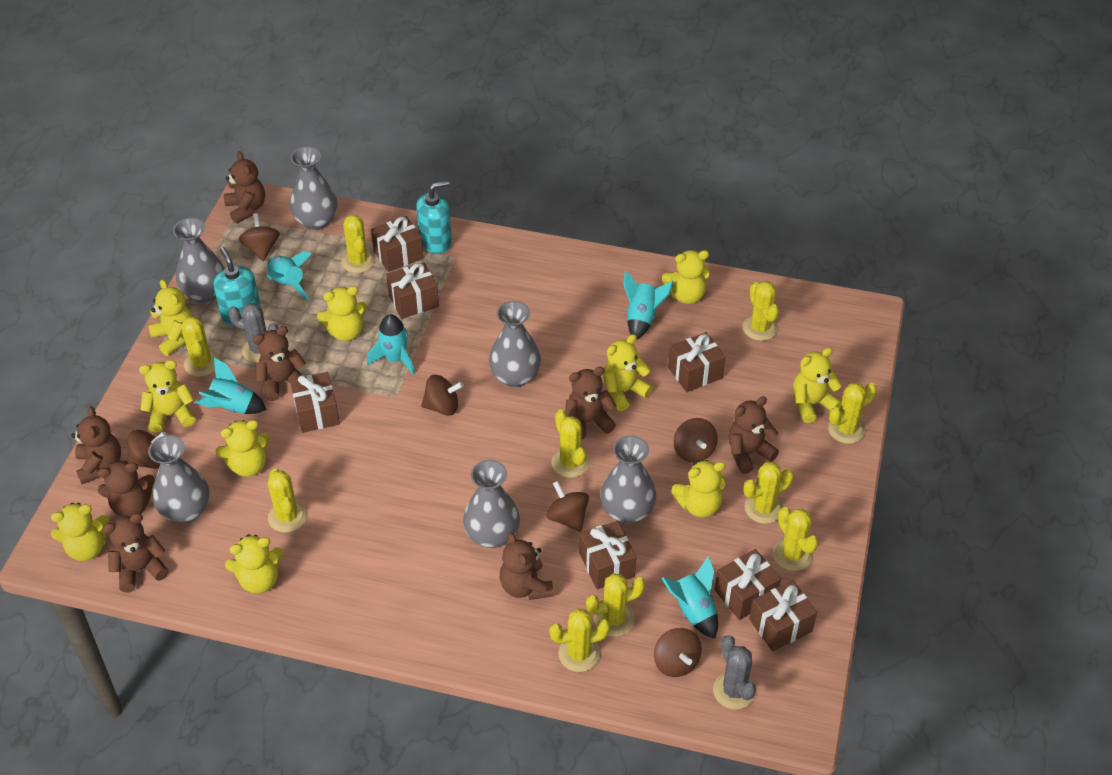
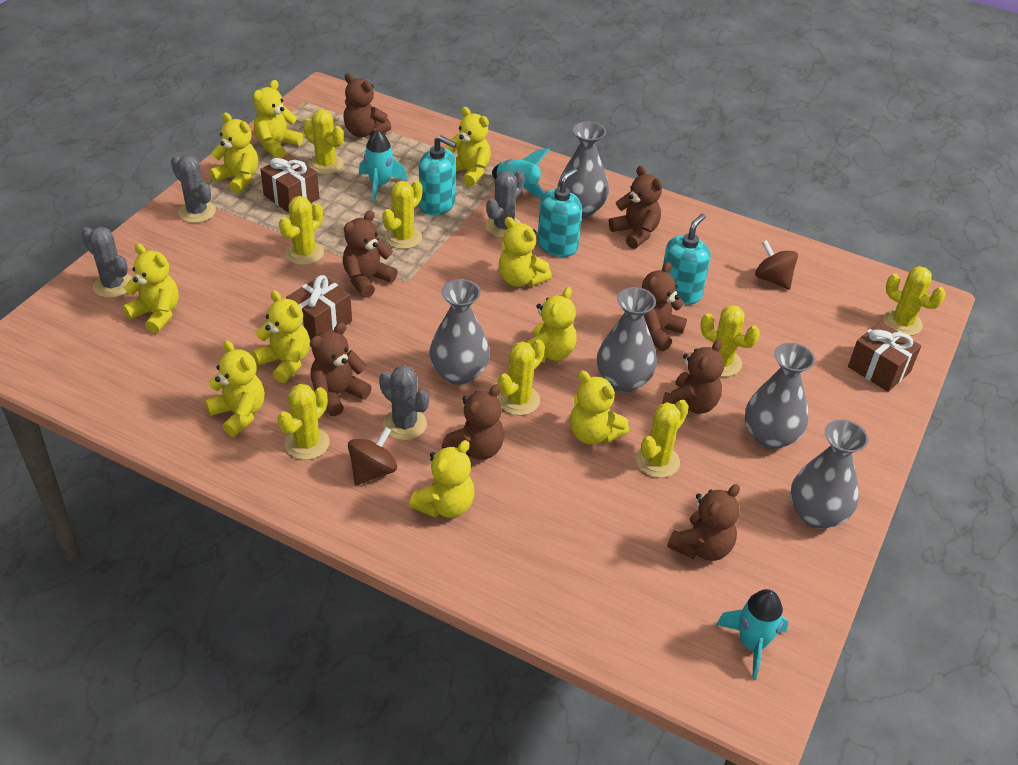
brown gift: [290,372,340,433] [371,216,424,272] [386,262,439,319] [579,521,636,589] [668,332,725,392] [715,549,781,620] [749,580,817,651] = 7 -> [260,154,319,213] [286,275,352,340] [848,321,921,392] = 3
brown spinning top: [127,430,167,469] [239,213,280,261] [421,375,463,416] [546,481,589,532] [654,628,702,677] [674,418,718,463] = 6 -> [348,427,397,486] [755,240,798,290] = 2
grey cactus: [228,303,278,363] [713,635,756,709] = 2 -> [81,227,132,298] [171,155,216,223] [379,365,429,440] [486,171,525,238] = 4
grey vase: [148,435,210,523] [173,218,225,303] [290,146,338,230] [463,460,520,548] [489,301,541,387] [600,435,656,524] = 6 -> [429,279,490,385] [557,121,609,218] [597,287,657,392] [745,343,815,449] [790,419,868,529] = 5
turquoise rocket: [195,358,267,414] [267,251,311,300] [367,314,415,375] [623,271,673,339] [661,556,718,639] = 5 -> [359,130,407,202] [492,148,550,198] [716,589,788,680] = 3
turquoise soap dispenser: [214,247,261,326] [416,180,452,254] = 2 -> [419,135,457,216] [537,168,582,257] [663,214,711,305] = 3
yellow cactus: [181,316,220,377] [268,469,307,532] [341,215,375,273] [549,609,610,672] [551,410,589,478] [586,574,645,637] [743,281,779,341] [743,462,794,524] [773,507,819,571] [828,383,877,444] = 10 -> [278,384,330,460] [279,196,324,265] [303,109,344,175] [382,180,423,249] [498,339,545,416] [636,400,689,478] [700,305,760,377] [883,266,946,336] = 8

